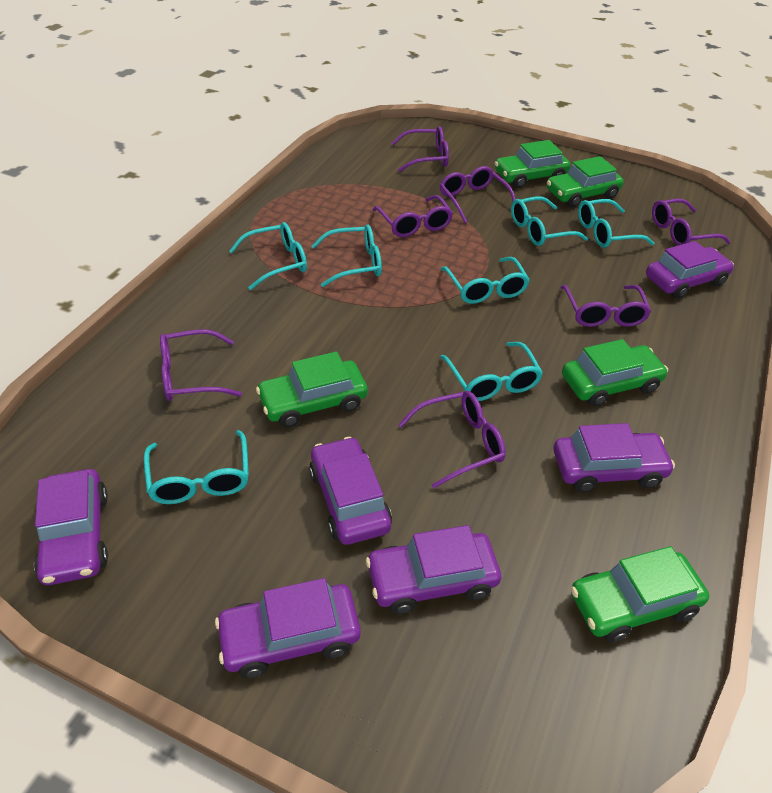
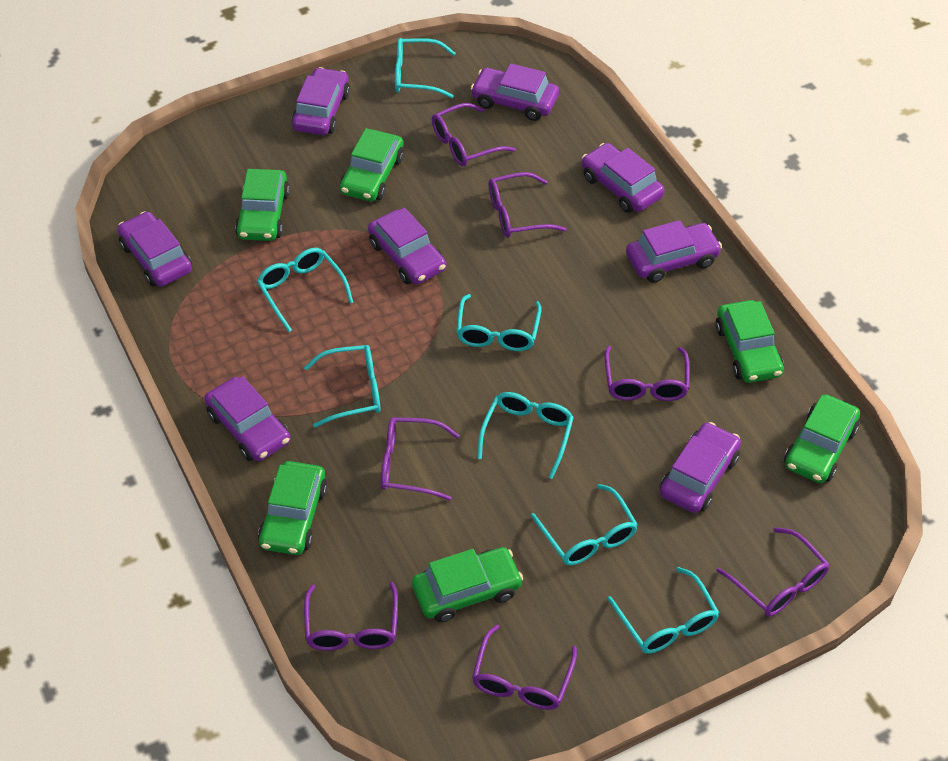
green car: [256,352,368,427] [495,140,571,188] [547,156,624,207] [562,339,668,407] [571,546,709,642] = 5 -> [235,169,290,241] [258,461,328,555] [340,128,404,201] [412,547,523,622] [715,300,784,383] [784,394,860,483] = 6
purple car: [34,469,108,585] [215,578,361,678] [309,437,392,545] [366,525,501,614] [553,423,675,492] [646,241,734,299] = 6 -> [117,211,192,286] [204,376,291,461] [291,67,350,135] [368,208,446,284] [471,63,559,121] [582,143,665,213] [626,220,722,283] [660,422,741,513] = 8

